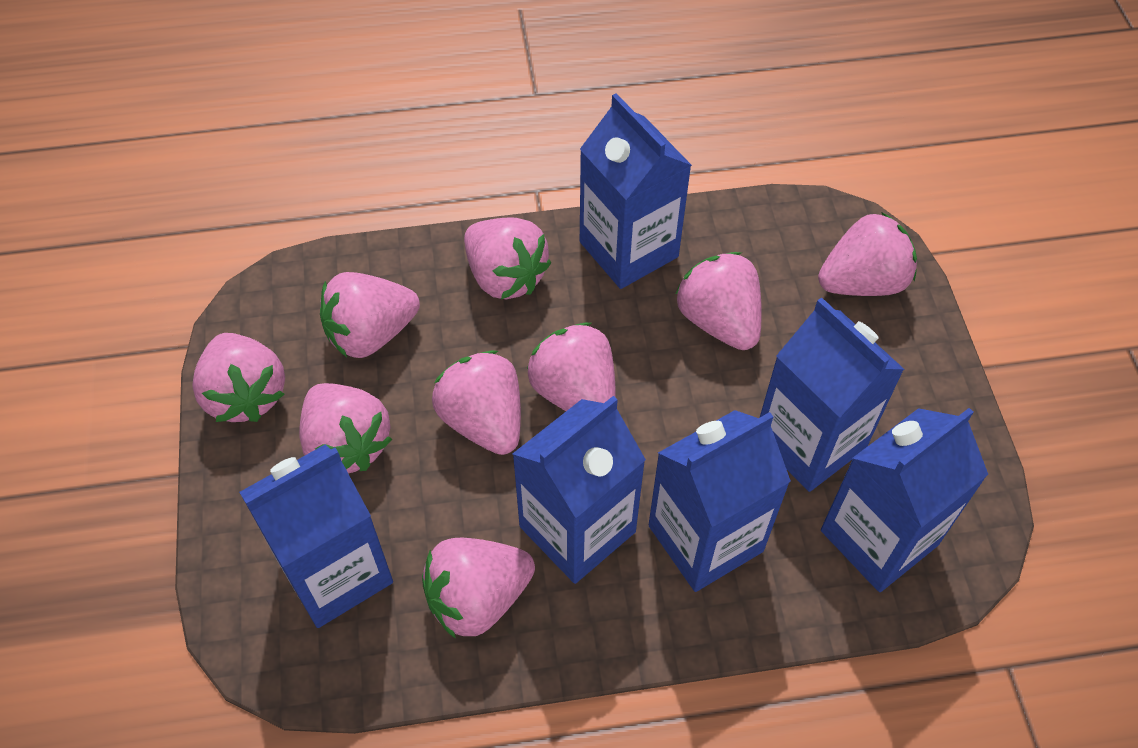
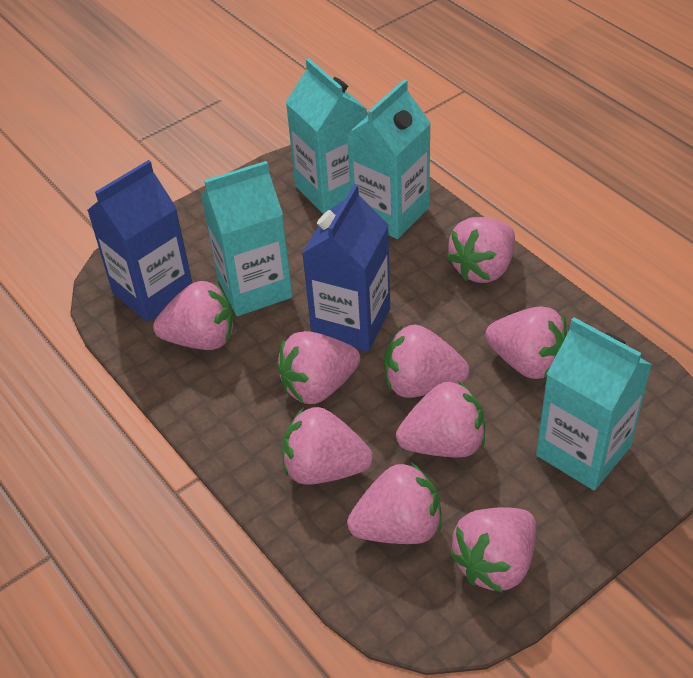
blue carton: [239,445,393,628] [512,396,646,584] [580,93,692,289] [649,410,791,592] [760,297,905,492] [821,408,988,592] = 6 -> [87,160,192,322] [302,184,390,352] = 2
turquoise carton: none = 0 -> [201,161,293,316] [285,58,367,214] [347,79,431,239] [536,317,652,490] = 4

